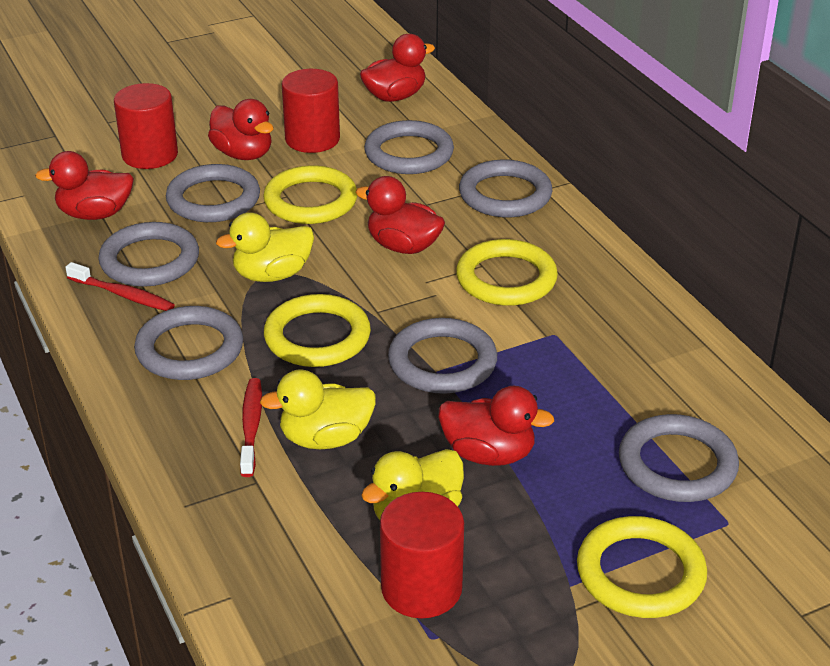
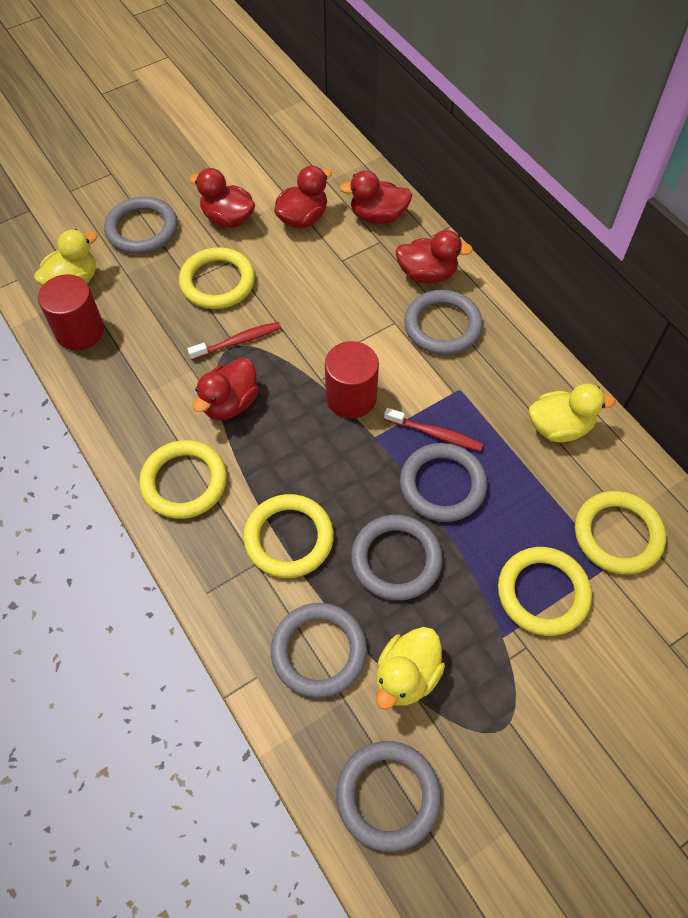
grey ring: [98,222,199,287] [134,306,243,380] [166,164,260,222] [364,120,454,174] [388,318,497,394] [459,160,552,218] [619,414,739,502] = 7 -> [104,197,178,254] [271,603,367,698] [336,741,441,852] [351,515,443,601] [400,443,487,522] [404,290,483,355] = 6
red cylinder: [114,83,178,169] [282,69,340,153] [380,492,464,618] = 3 -> [38,274,104,350] [325,341,379,419] = 2
yellow ring: [263,165,357,224] [264,294,371,367] [456,239,558,306] [577,516,707,618] = 4 -> [139,440,227,519] [179,247,255,309] [243,494,334,578] [498,547,592,636] [575,491,666,574] = 5

